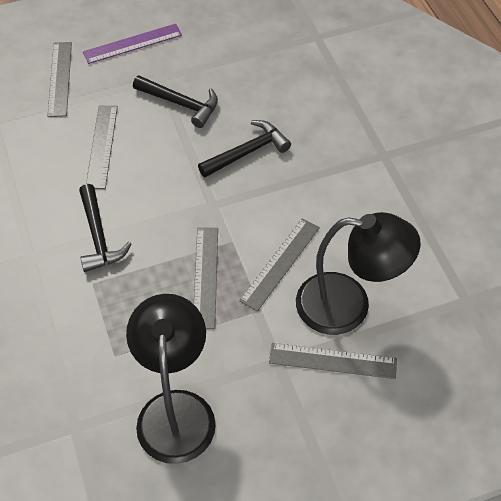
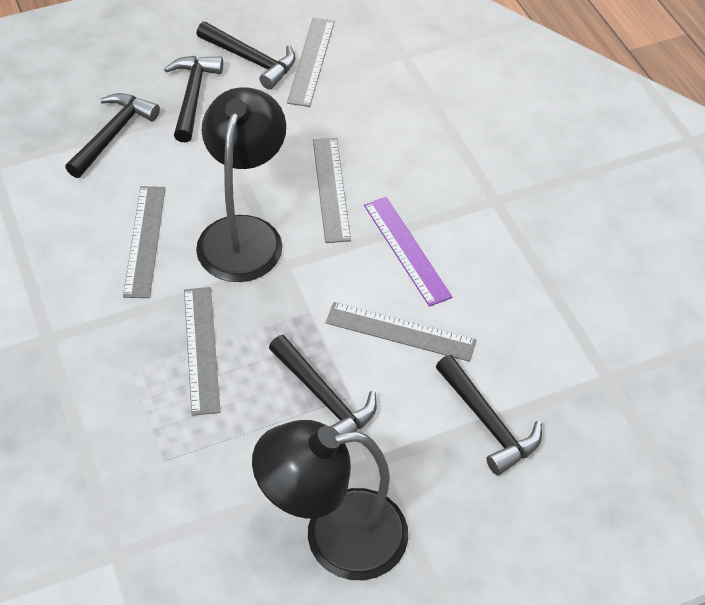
black hammer: [79,184,131,272] [133,75,218,128] [198,120,291,177] = 3 -> [65,93,160,178] [164,56,223,142] [196,22,296,89] [269,335,377,434] [436,355,542,475] = 5

